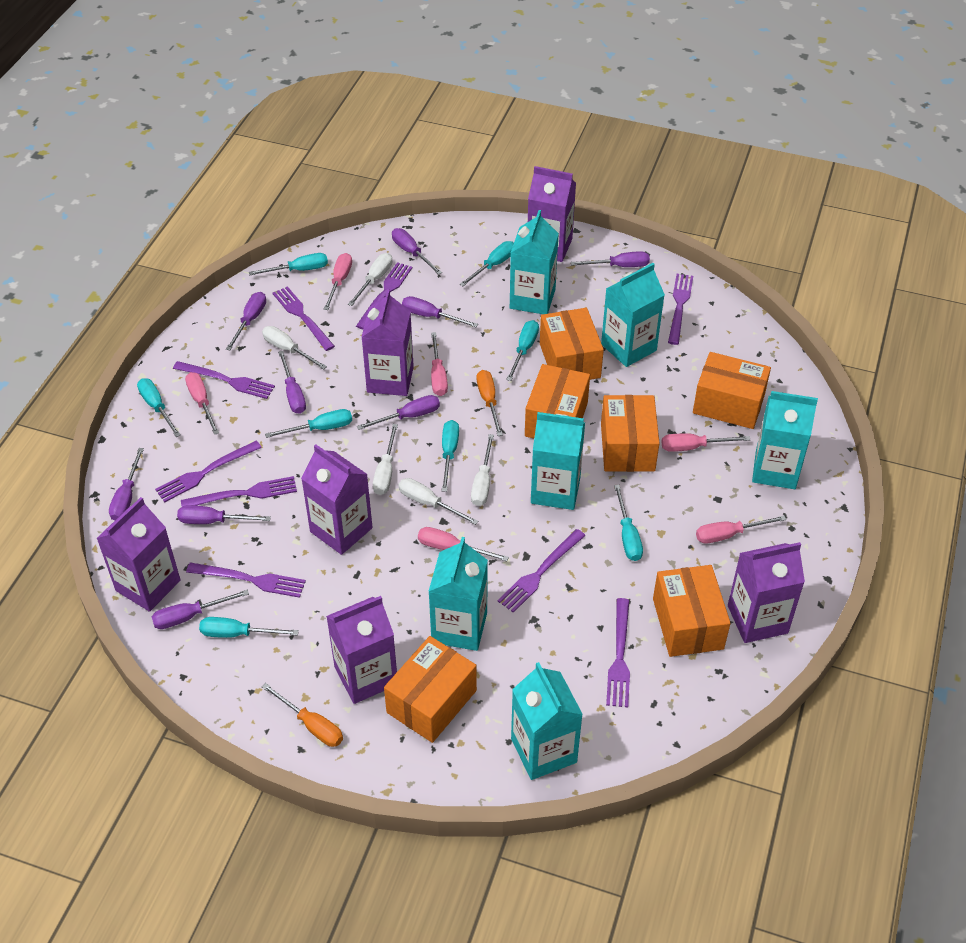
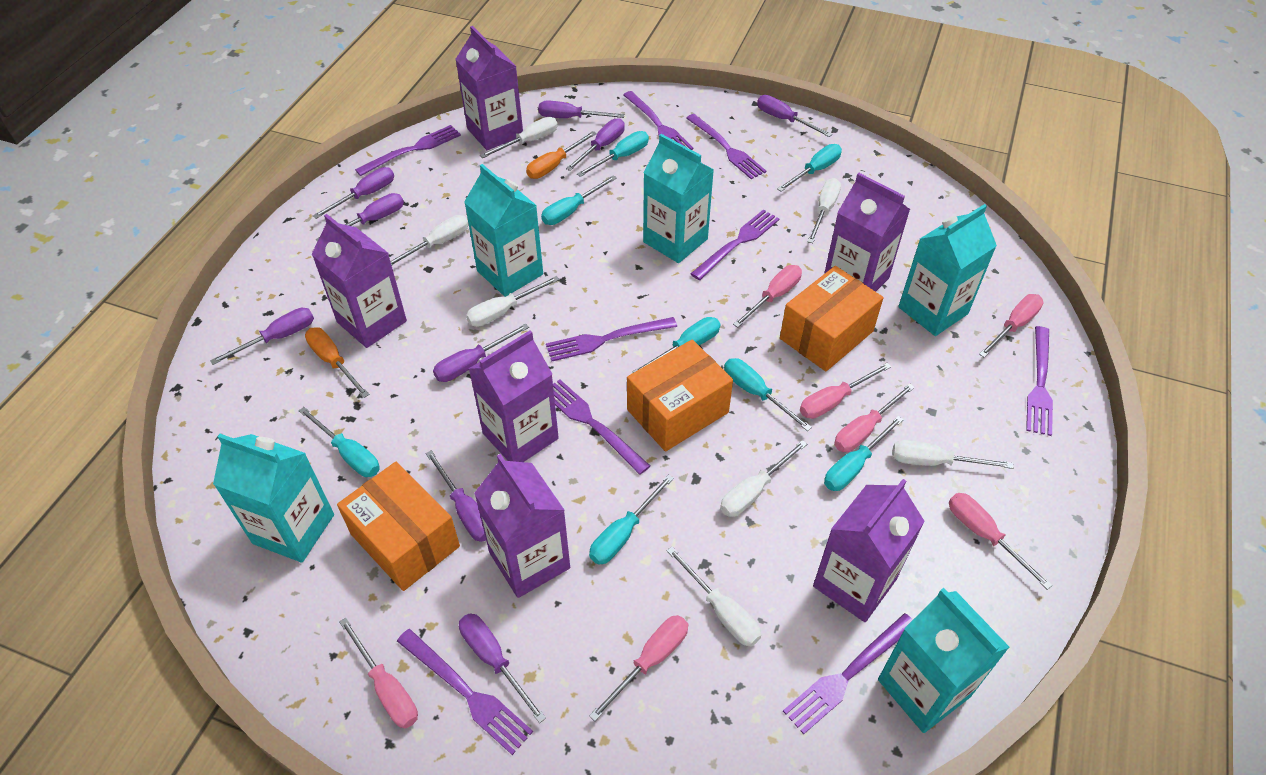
orange box: [384,636,477,743] [525,364,590,438] [540,308,604,380] [601,395,660,472] [653,565,731,657] [693,352,771,429] = 6 -> [337,462,460,591] [627,340,733,452] [780,266,884,371] = 3
pink screwdriver: [185,372,219,435] [324,253,352,310] [418,527,509,561] [431,332,448,396] [662,433,750,452] [696,516,786,543] = 6 -> [339,618,418,728] [589,615,688,721] [733,265,802,328] [800,363,891,419] [834,384,915,452] [949,493,1052,590] [979,294,1044,358] = 7
turquoise carton: [428,537,488,651] [510,210,559,314] [511,662,583,780] [531,412,585,510] [601,263,665,367] [752,391,818,489] = 6 -> [213,434,334,563] [464,164,543,297] [643,134,714,263] [878,588,1010,733] [898,204,997,336] = 5
white screwdriver: [262,326,327,370] [348,253,392,306] [373,424,398,495] [399,478,478,525] [471,434,494,506] = 5 -> [390,215,469,265] [466,276,560,327] [480,117,558,158] [667,547,761,647] [720,440,807,517] [808,178,841,243] [892,440,1013,469] = 7

